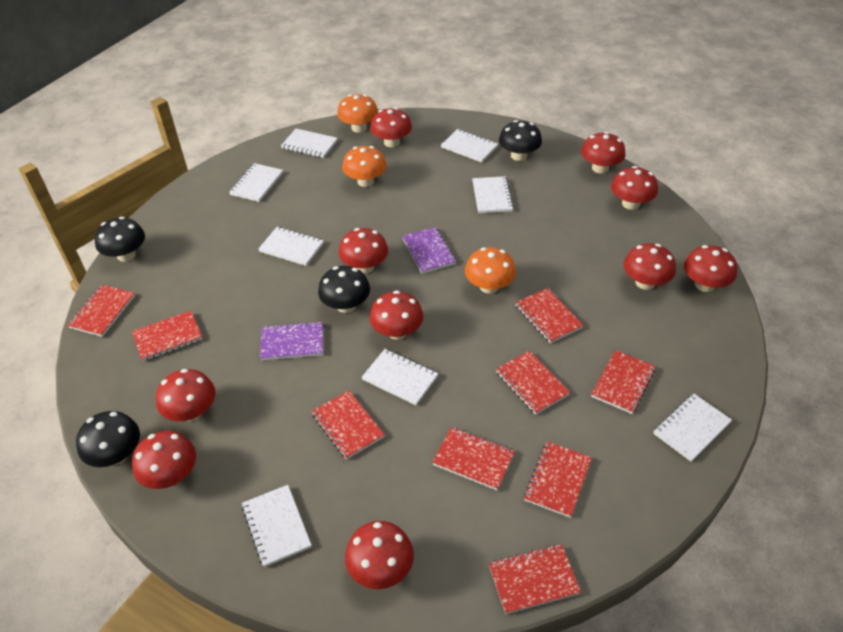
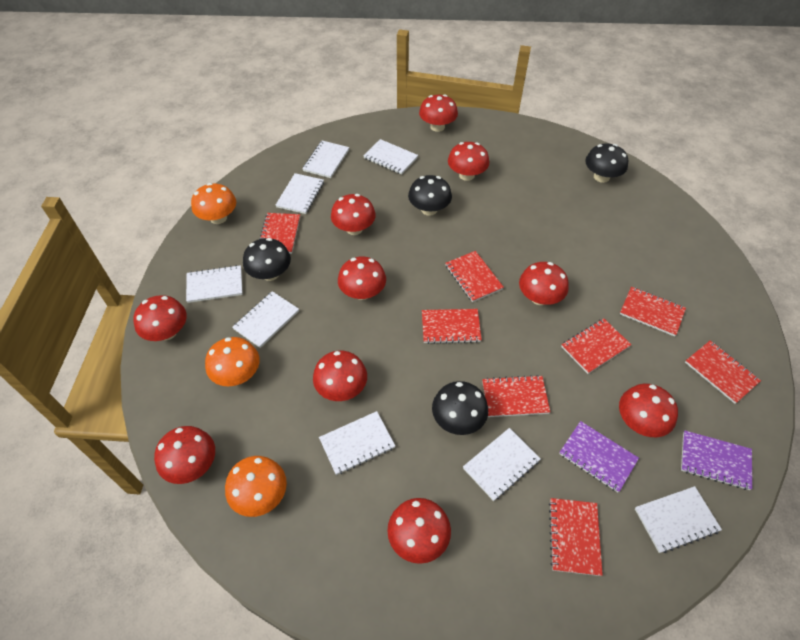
red notebook: [67,285,135,337] [132,311,202,361] [311,391,385,460] [432,427,515,490] [489,544,581,614] [496,351,570,414] [515,288,584,343] [524,442,592,518] [591,350,656,414] = 9 -> [259,213,300,254] [422,309,482,344] [445,251,504,302] [482,375,550,417] [549,498,603,576] [561,318,631,374] [620,287,686,336] [685,340,761,404] = 8

